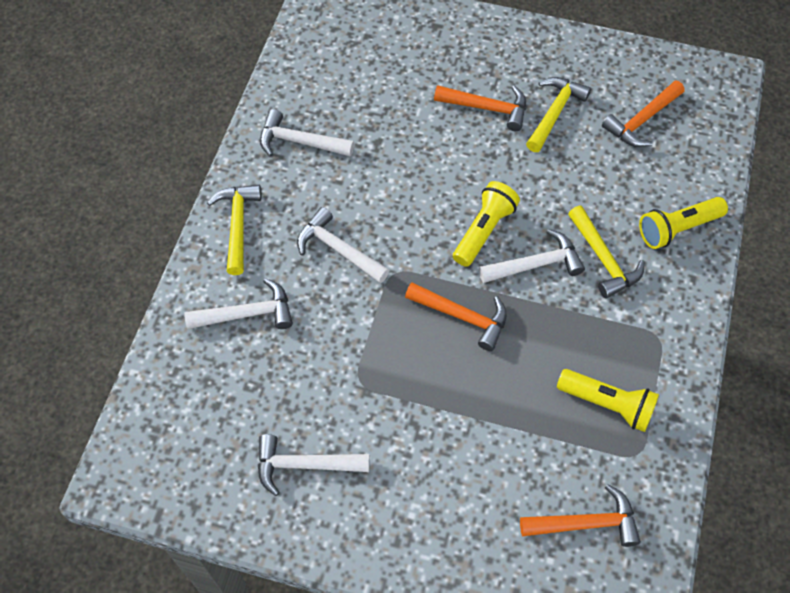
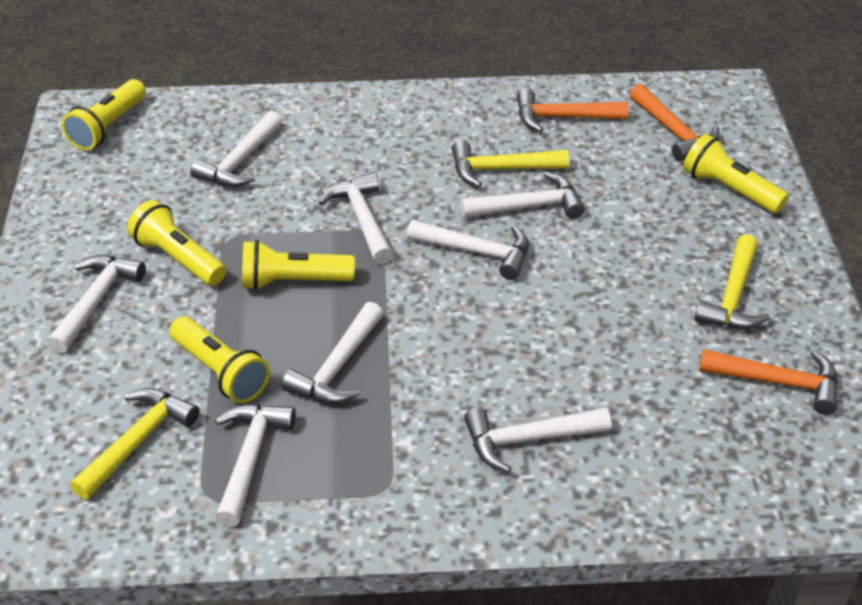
orange hammer: [405,283,507,351] [434,85,526,131] [520,484,641,547] [602,81,684,147] = 4 -> [517,88,629,133] [630,84,720,162] [699,349,838,415] = 3
white hammer: [184,278,293,329] [258,434,369,496] [260,109,354,157] [297,207,390,283] [479,229,585,283] = 5 -> [47,255,146,353] [190,111,282,187] [215,404,296,527] [282,302,383,404] [319,173,393,264] [407,220,529,280] [460,172,585,219] [464,407,611,473] = 8
yellow flashlight: [453,181,520,267] [557,369,659,432] [639,197,728,249] = 3 -> [62,79,146,150] [127,200,226,286] [169,316,270,403] [242,240,355,290] [683,134,789,213] = 5

